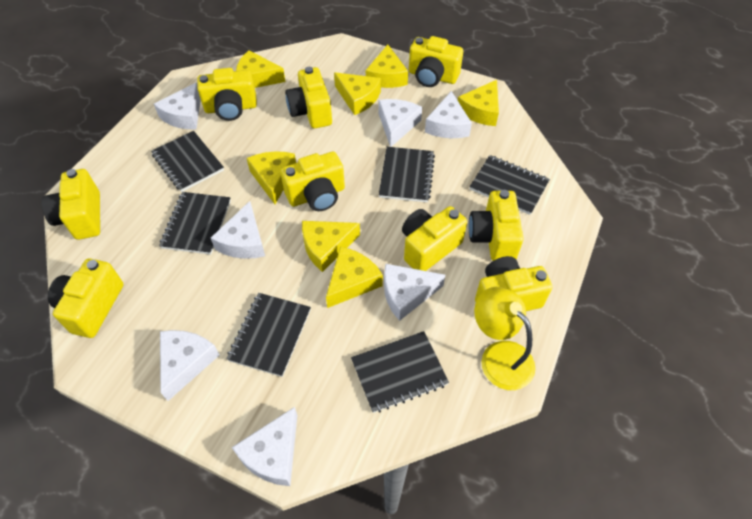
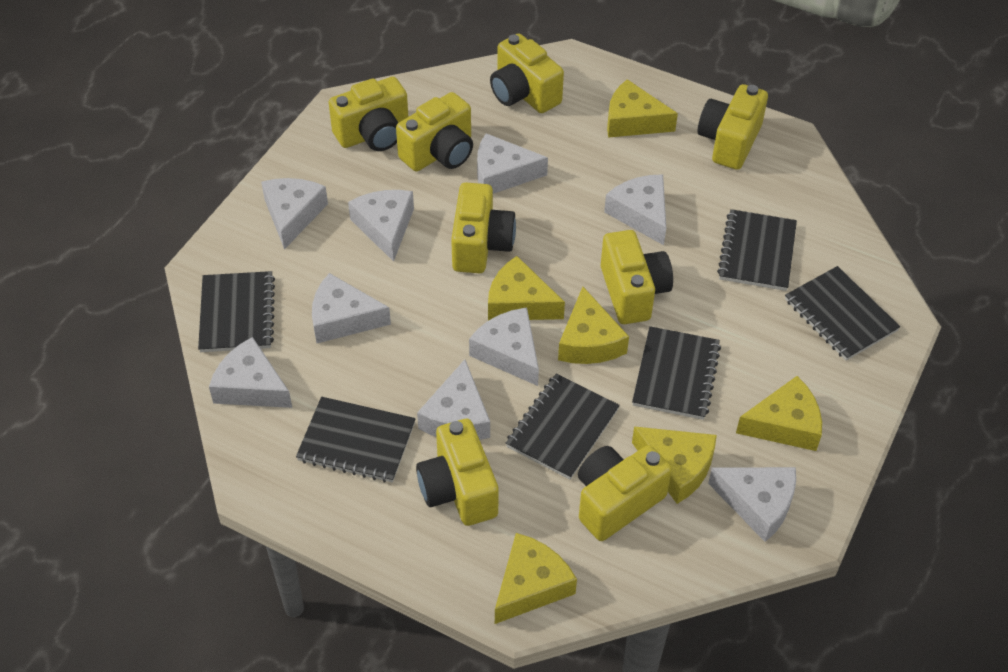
white cheese: [154,83,201,129] [160,330,220,401] [211,201,265,259] [231,407,297,486] [378,99,422,147] [384,264,445,321] [425,91,472,138] = 7 -> [209,337,292,408] [261,178,328,250] [312,273,391,343] [348,190,414,262] [417,359,490,440] [469,308,539,386] [477,133,548,194] [604,174,666,245] [708,467,796,542] = 9
yellow camera: [41,169,100,240] [48,258,124,338] [197,68,257,121] [280,151,345,211] [285,67,332,129] [402,206,467,271] [409,36,463,87] [469,190,524,261] [475,256,553,311] = 9 -> [329,77,408,151] [396,92,473,171] [416,419,499,526] [451,183,516,273] [490,33,564,113] [578,445,672,541] [601,230,673,324] [698,84,768,170] = 8
yellow cheese: [236,50,286,88] [246,151,296,204] [302,221,360,272] [326,247,383,308] [334,72,381,115] [366,45,408,88] [458,80,499,126] = 7 -> [488,256,565,321] [495,533,577,624] [558,287,629,364] [607,79,678,138] [632,427,717,504] [736,376,822,451] = 6
yellow lamp: [474,287,535,390] = 1 -> none = 0

